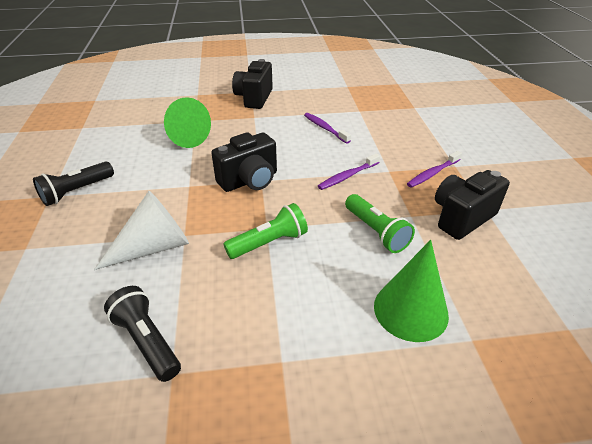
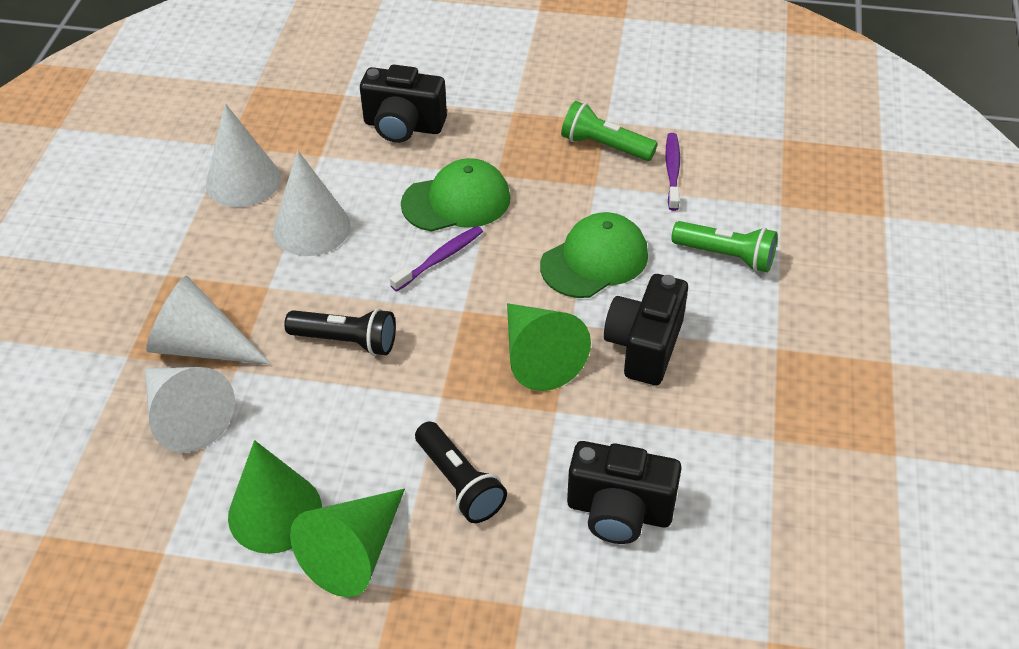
green cap: none = 0 -> [401,158,510,232] [540,212,648,298] = 2
green cone: [164,97,211,148] [374,240,449,342] = 2 -> [228,440,322,554] [290,489,405,597] [507,303,591,391] = 3
purple toothbrush: [304,113,351,144] [318,153,380,190] [407,151,462,188] = 3 -> [390,226,483,292] [665,133,680,211] = 2
white cone: [94,191,189,270] = 1 -> [145,367,235,452] [146,276,271,365] [206,103,281,207] [273,150,350,256] = 4

